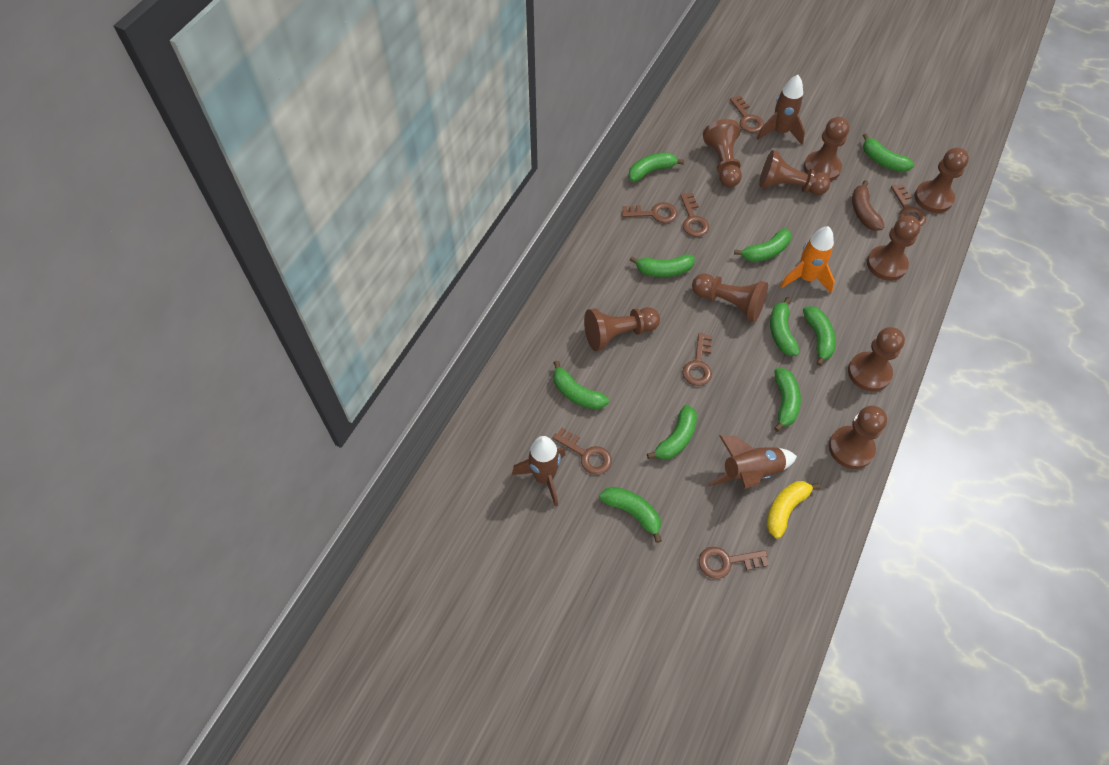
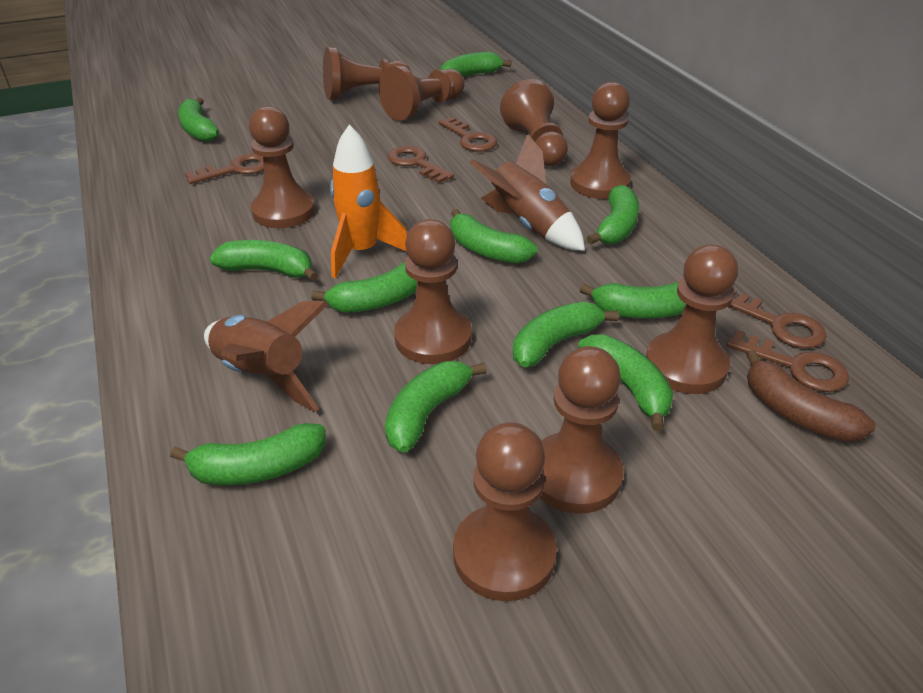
brown key: [553,428,612,475] [622,202,677,223] [680,193,709,237] [683,333,712,386] [699,547,769,579] [730,96,764,133] [891,184,926,226] = 7 -> [185,153,264,184] [388,146,454,183] [438,117,497,152] [727,330,849,392] [729,289,826,348] = 5
brown rocket: [512,436,566,507] [708,435,797,489] [757,75,805,145] = 3 -> [204,301,328,412] [469,133,585,251] = 2
green banana: [553,361,609,410] [599,487,662,543] [628,152,684,182] [630,254,695,277] [647,405,697,460] [734,228,791,262] [770,297,800,356] [774,368,801,432] [803,306,836,366] [863,133,914,172] = 10 -> [170,423,326,485] [178,98,219,142] [210,240,318,281] [311,262,417,313] [385,361,487,453] [440,52,511,77] [450,209,537,264] [513,302,618,367] [578,334,673,431] [580,281,686,318] [587,185,639,244] = 11
yellow banana: [766,481,821,539] = 1 -> none = 0

